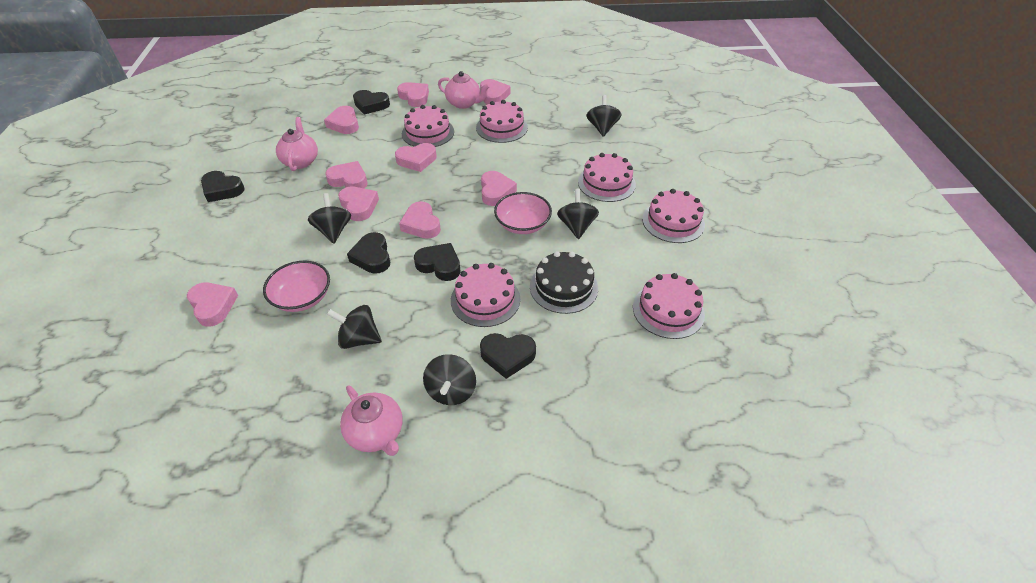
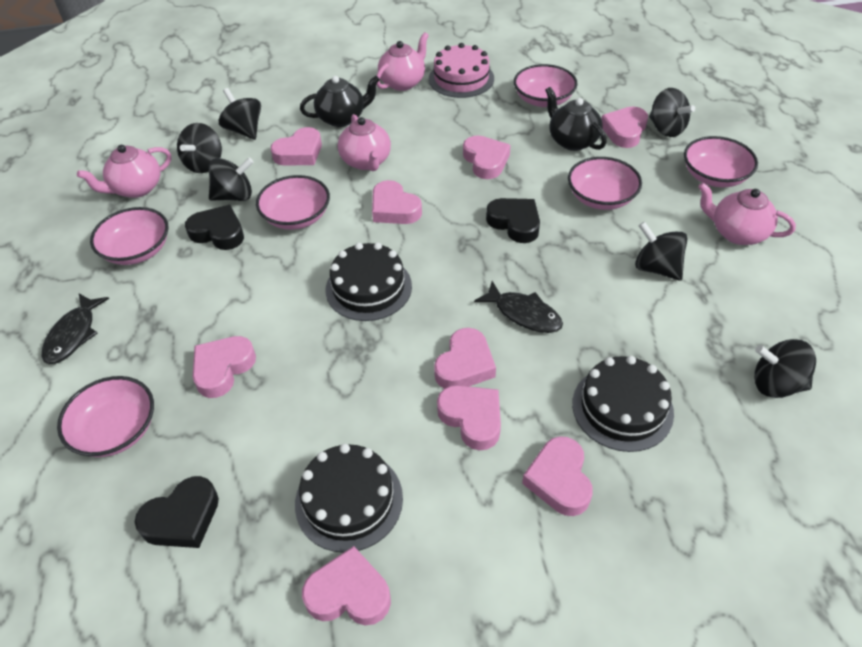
black cake: [530,251,598,314] = 1 -> [295,444,403,553] [326,243,412,321] [572,356,674,452] = 3
black fish: none = 0 -> [42,294,109,364] [474,281,563,333] = 2
black heart: [201,171,245,202] [347,232,390,274] [353,90,390,115] [414,243,461,281] [480,333,536,379] = 5 -> [135,476,219,548] [185,205,244,250] [486,198,540,243] = 3
black spinning top: [308,193,351,244] [327,305,382,349] [423,354,476,405] [557,189,599,239] [587,95,621,137] = 5 -> [177,123,222,173] [209,158,254,201] [218,88,261,140] [635,222,688,281] [649,88,695,137] [754,339,816,398] = 6
black teapot: none = 0 -> [300,75,380,127] [545,87,607,151] = 2
pink bowl: [263,261,330,312] [494,192,552,234] = 2 -> [57,376,154,457] [90,207,169,265] [256,175,330,230] [514,64,578,107] [568,157,642,210] [684,136,758,187] = 6
pink cake: [402,105,454,147] [451,263,520,327] [476,100,528,143] [578,153,636,202] [633,273,705,339] [642,189,705,243] = 6 -> [429,43,494,98] = 1
pink teapot: [276,117,318,171] [340,386,403,456] [438,71,490,109] = 3 -> [77,145,171,198] [338,114,391,171] [376,32,429,91] [698,183,796,245] = 4

